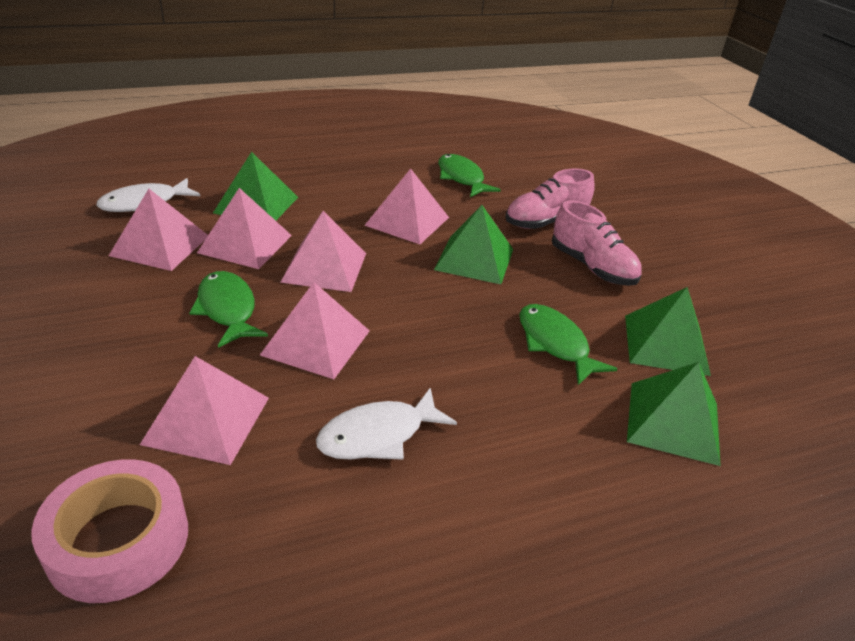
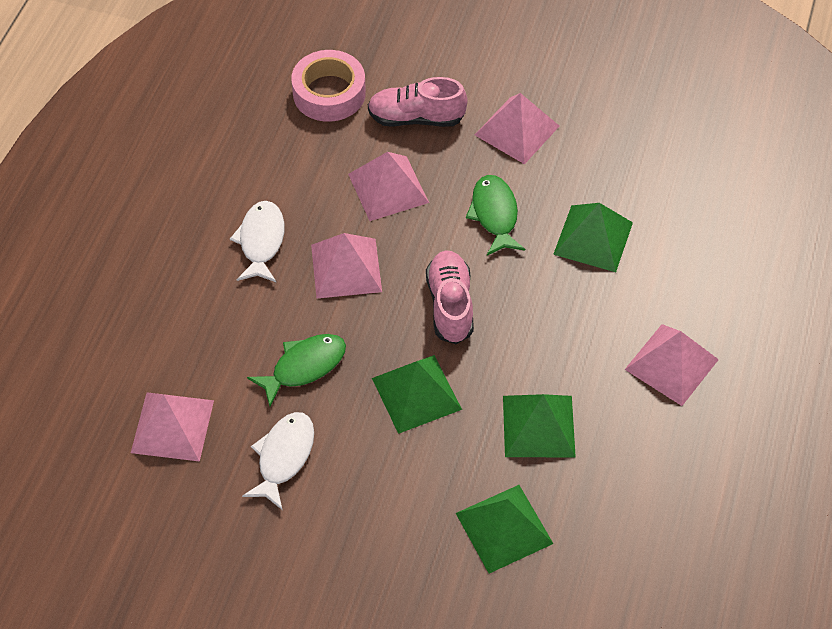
green fish: [189,271,268,348] [438,154,501,197] [519,304,617,385] = 3 -> [247,334,346,407] [466,175,525,255] = 2
pink pyramid: [109,189,208,271] [140,356,269,465] [197,188,292,269] [260,282,370,379] [280,211,366,292] [364,168,449,244] = 6 -> [131,392,214,462] [311,233,382,299] [348,152,429,221] [475,93,559,164] [624,324,719,406] = 5

